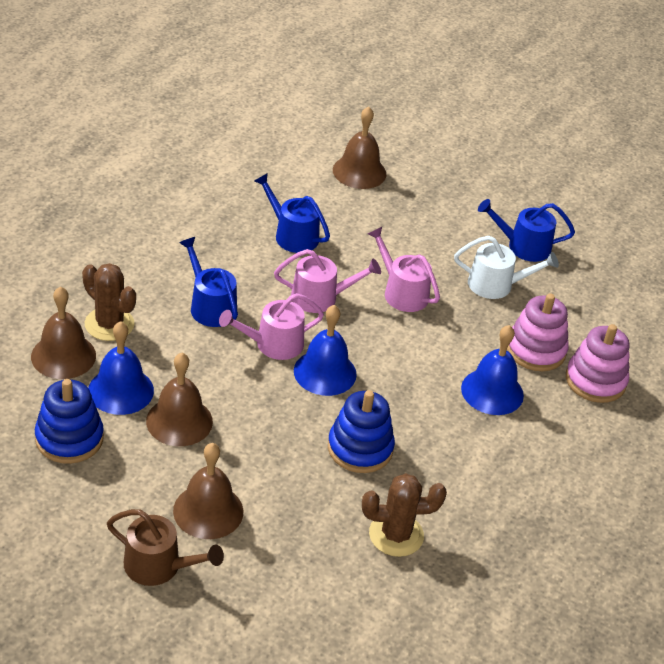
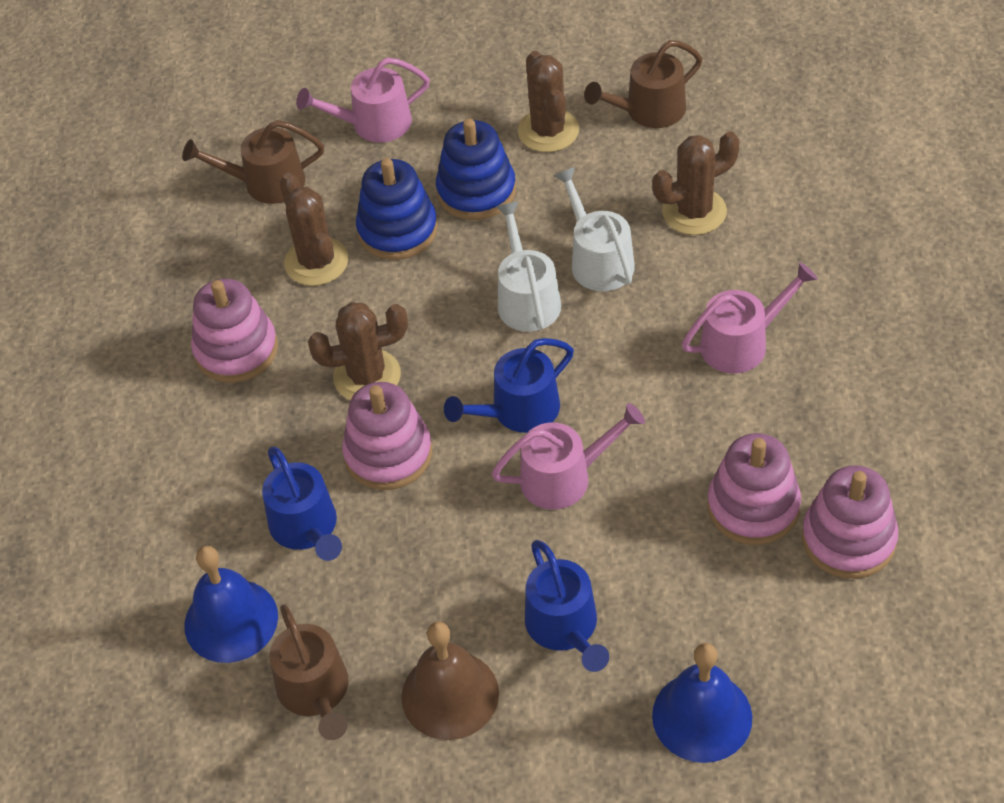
blue bell: [88,321,154,415] [294,305,357,396] [461,325,524,415] = 3 -> [184,546,278,663] [652,643,752,763] = 2
brown bell: [31,286,96,379] [146,353,213,446] [173,443,243,539] [333,106,386,189] = 4 -> [401,621,499,740] = 1
brown cactus: [82,263,136,341] [362,473,447,557] = 2 -> [280,173,348,286] [308,302,408,400] [518,51,579,152] [652,131,740,235] = 4
brown watering can: [107,509,224,586] = 1 -> [182,120,324,204] [270,604,348,740] [584,40,702,128] = 3
pink stacking toy: [507,294,569,371] [566,324,630,403] = 2 -> [191,279,278,383] [342,382,432,490] [707,433,801,545] [802,465,899,579] = 4
white watering can: [454,236,559,299] = 1 -> [496,201,561,332] [553,167,635,291] = 2

